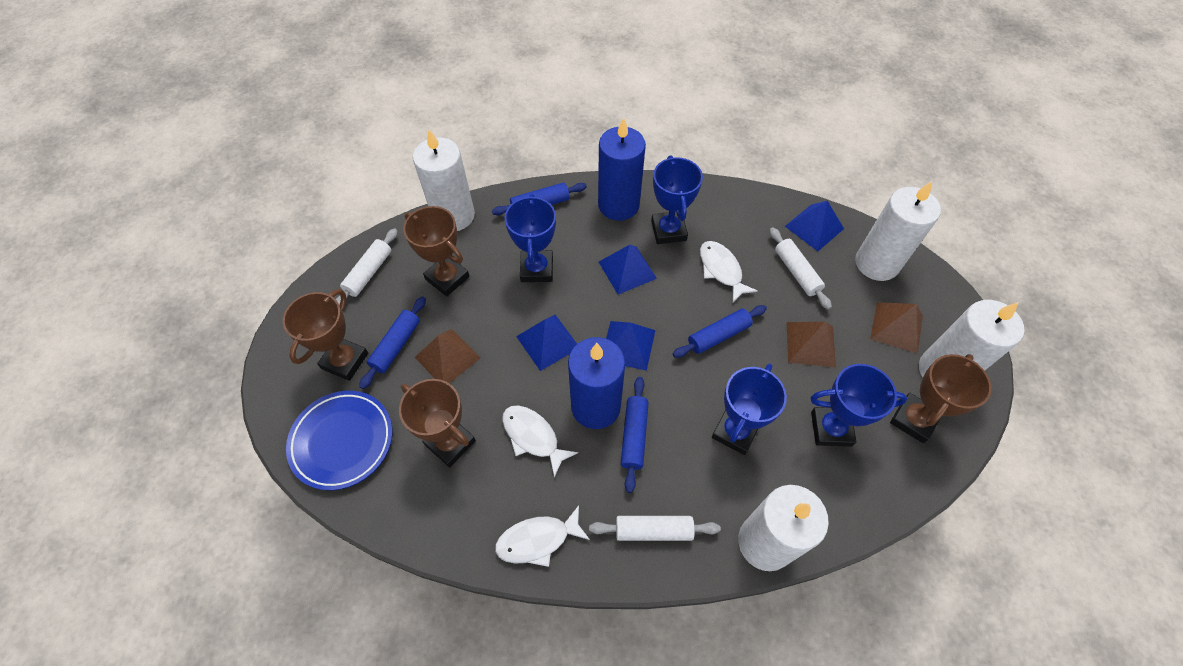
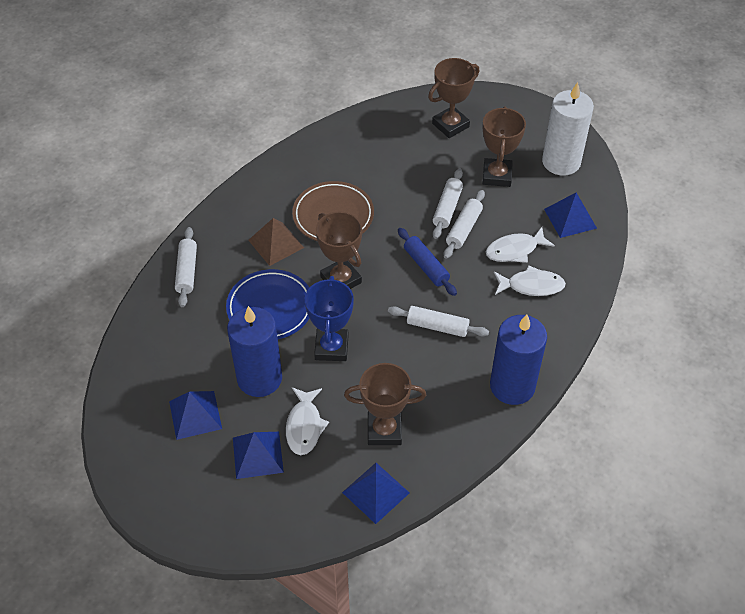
blue rolling pin: [359,297,426,389] [492,183,587,215] [621,377,649,493] [673,305,767,358] = 4 -> [398,228,457,296] = 1
blue trophy: [504,194,556,282] [651,155,703,244] [712,364,787,455] [810,364,907,447] = 4 -> [305,276,354,361] = 1
brown plate: none = 0 -> [292,181,374,241] = 1
brown pyramid: [415,329,481,383] [787,322,836,368] [870,302,923,353] = 3 -> [248,218,304,266] = 1
white candle: [413,130,475,231] [738,485,829,571] [855,181,941,281] [919,300,1025,377] = 4 -> [542,82,594,175] = 1
white rolling pin: [336,228,397,305] [589,516,721,541] [770,228,832,309] = 3 -> [175,227,197,307] [388,306,489,337] [433,168,463,239] [444,190,485,259] = 4

